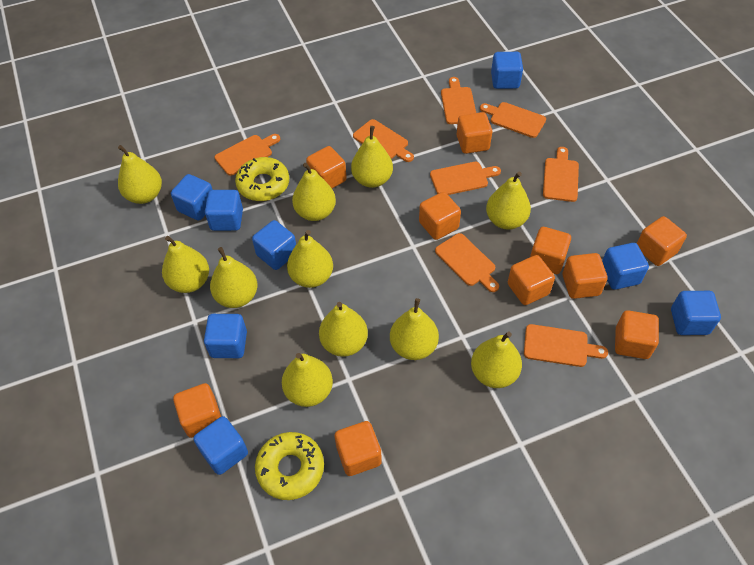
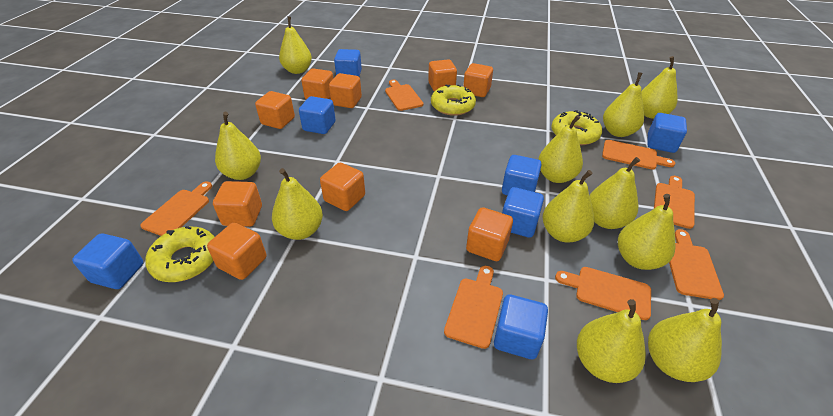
blue cube: [171,174,213,221] [193,416,248,475] [204,314,247,358] [205,190,243,231] [252,220,296,270] [491,52,523,89] [602,243,649,290] [671,291,721,335] = 8 -> [72,233,144,289] [299,96,336,134] [334,49,362,76] [494,295,548,359] [502,155,542,195] [502,187,544,238] [647,113,687,153] = 7
orange cube: [173,383,221,438] [306,146,347,188] [335,421,382,476] [419,192,461,240] [457,112,492,154] [508,255,555,305] [530,227,571,274] [563,253,608,299] [615,310,659,359] [637,216,687,266] = 10 -> [207,223,267,280] [213,181,262,227] [255,91,295,129] [301,68,333,100] [320,163,365,211] [329,73,362,108] [428,59,457,91] [463,63,493,97] [466,207,513,261] = 9
orange cutting board: [214,134,280,176] [353,119,414,162] [430,162,501,195] [435,233,499,292] [441,77,476,124] [480,102,546,138] [524,324,608,367] [543,147,579,202] = 8 -> [140,181,212,236] [385,80,423,111] [444,266,503,349] [555,267,651,320] [602,140,675,170] [654,176,695,229] [669,229,724,300] = 7
yellow donut: [235,157,289,201] [255,432,324,500] = 2 -> [145,226,214,282] [431,85,476,116] [551,110,602,145] = 3

